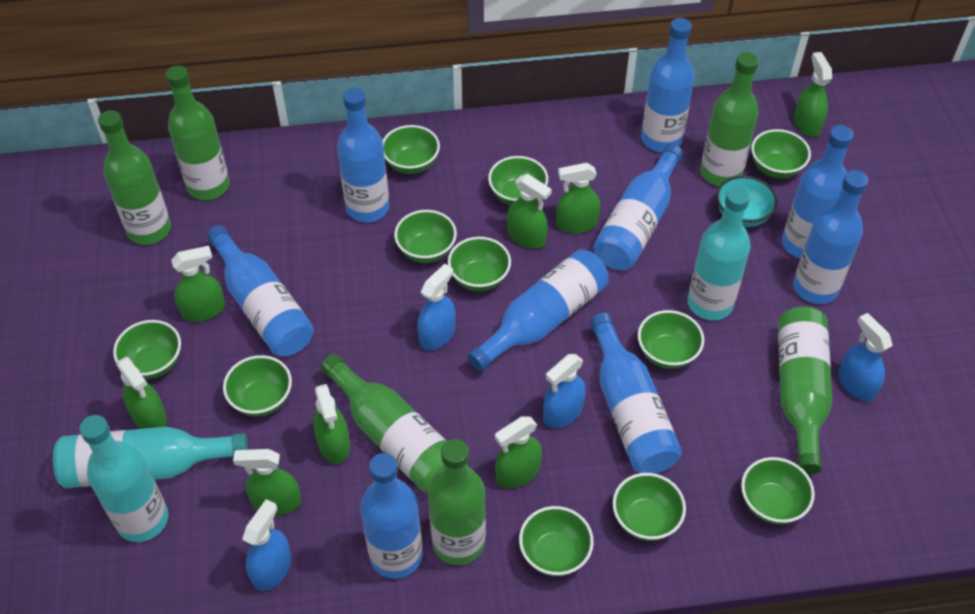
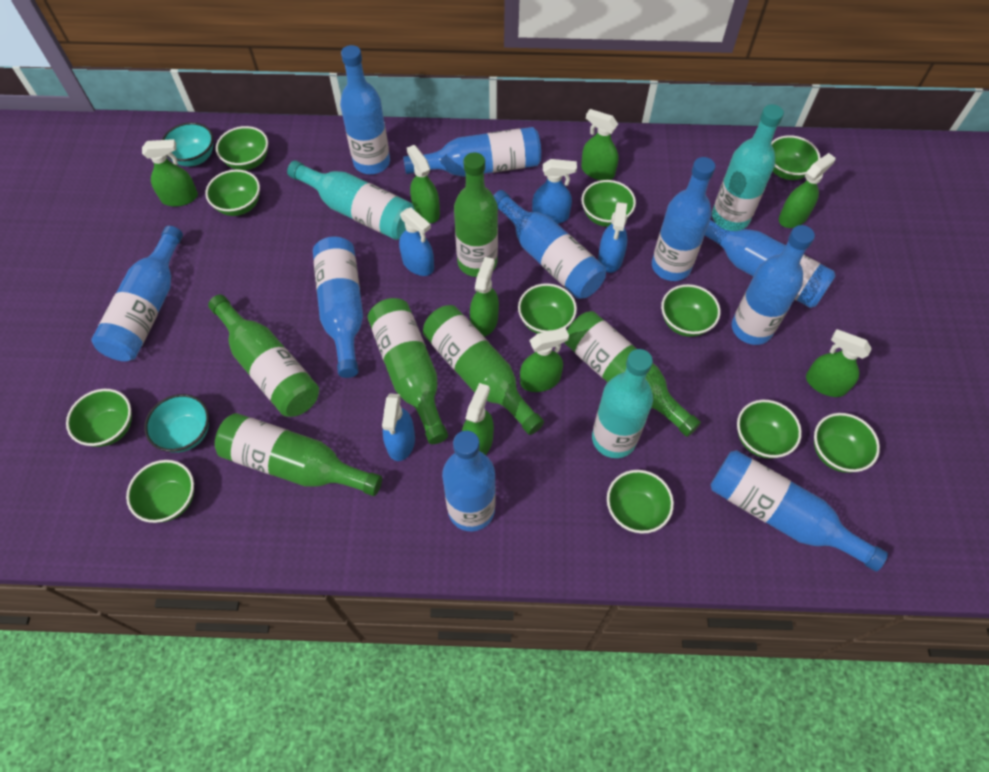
blue bottle: [207,225,314,356] [337,88,389,222] [360,453,423,579] [467,249,609,371] [590,312,682,474] [593,144,683,270] [641,18,695,152] [782,125,853,258] [793,170,868,304] = 9 -> [91,226,183,361] [313,236,363,378] [340,45,390,174] [403,127,541,177] [442,431,496,531] [493,190,606,299] [652,157,715,281] [704,220,835,308] [711,450,888,571] [732,225,815,345] = 10
turquoise bowl: [716,176,778,227] = 1 -> [144,394,209,453] [162,122,213,166] = 2

